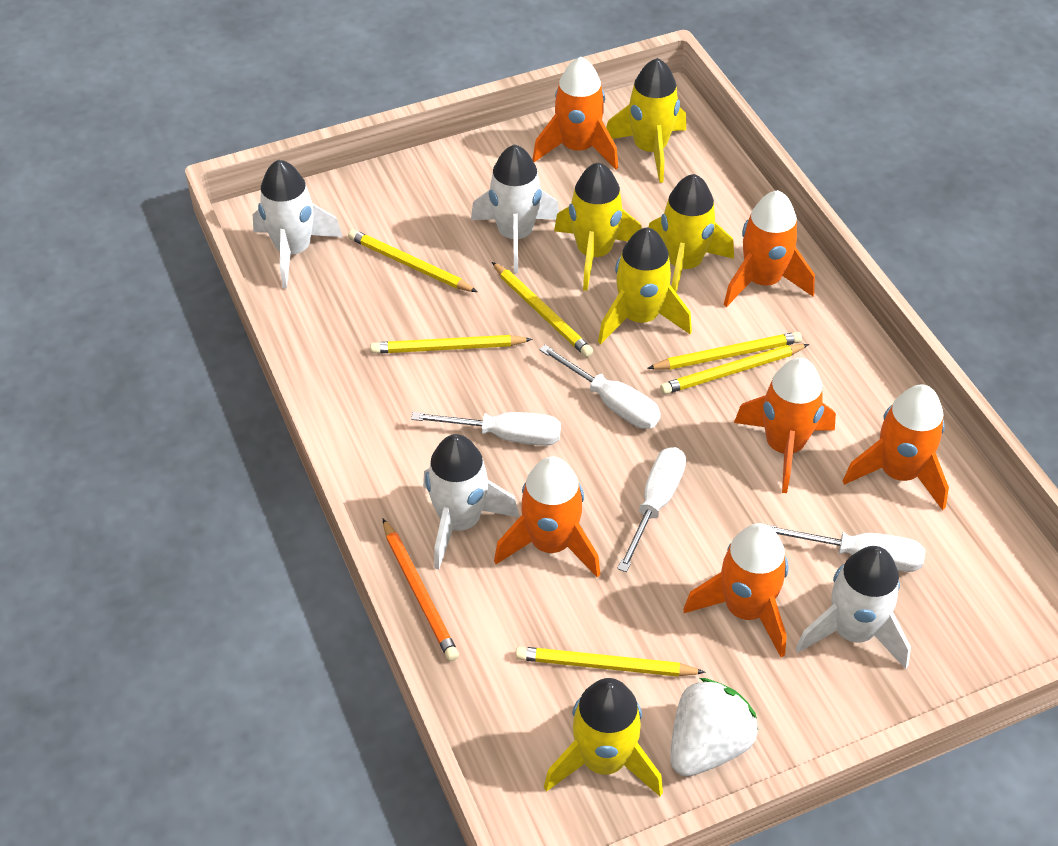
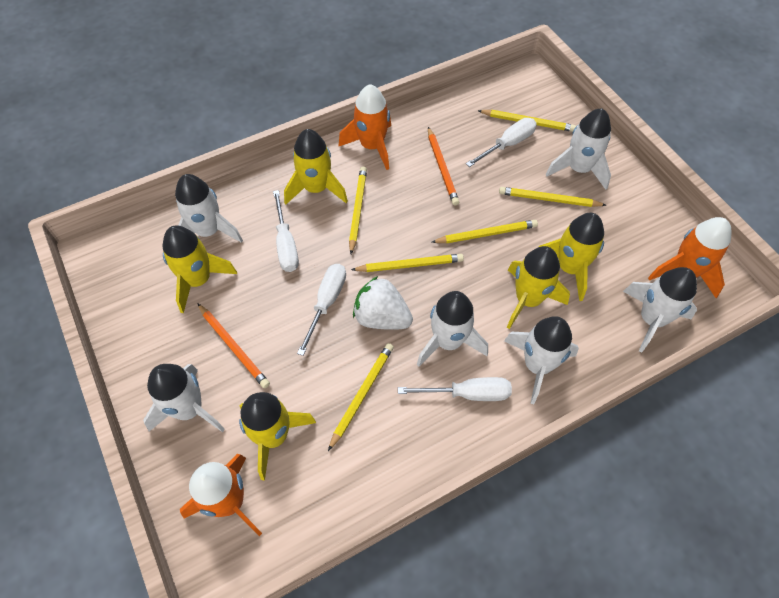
orange pencil: [383,519,459,661] = 1 -> [197,303,270,388] [428,127,459,206] = 2
orange rocket: [494,457,600,578] [532,57,618,170] [683,523,789,657] [723,190,815,307] [734,358,836,493] [843,385,949,510] = 6 -> [180,454,262,536] [338,84,391,170] [648,217,731,298] = 3
white rocket: [253,160,343,289] [423,434,519,570] [471,144,559,273] [795,546,911,669] = 4 -> [143,364,225,432] [175,174,243,243] [417,291,488,366] [504,316,579,404] [546,108,611,190] [623,267,697,353] = 6

